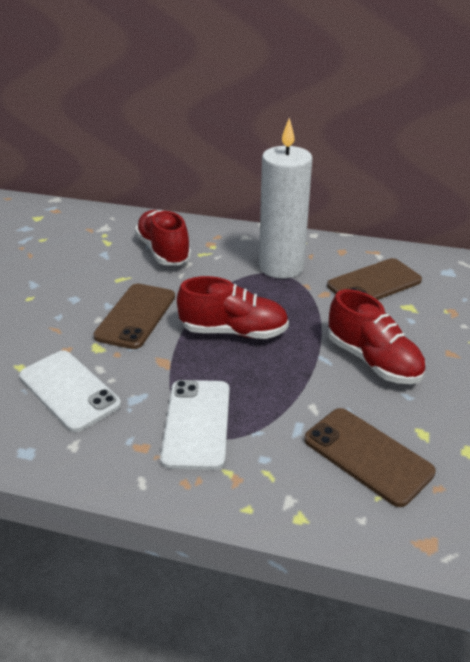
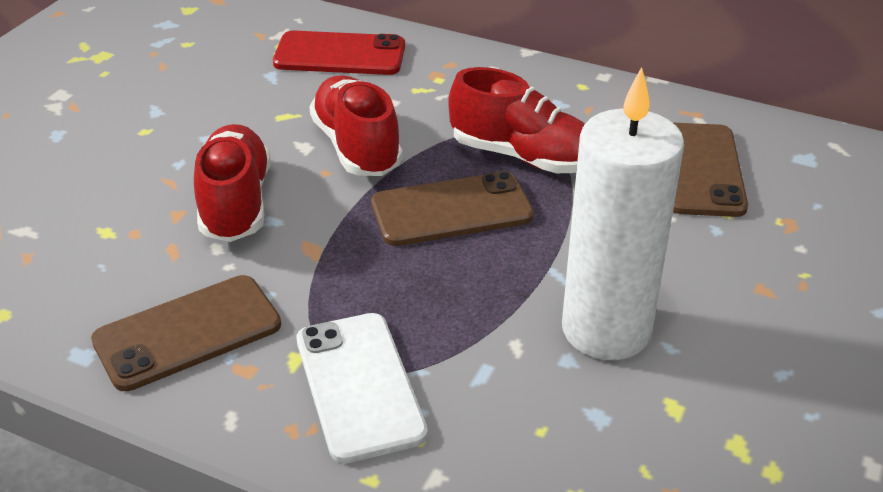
red phone: none = 0 -> [273,31,405,75] = 1
white phone: [19,351,121,432] [160,380,229,470] = 2 -> [297,313,428,464] = 1

